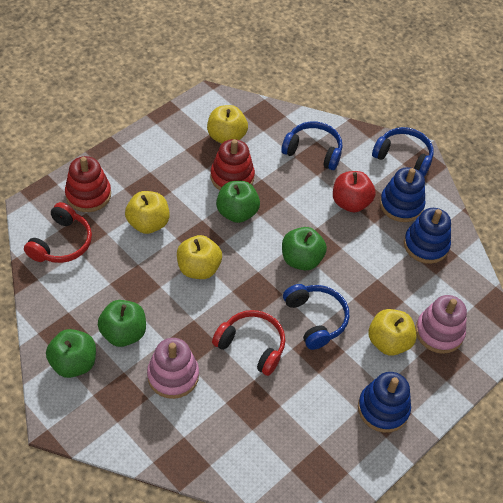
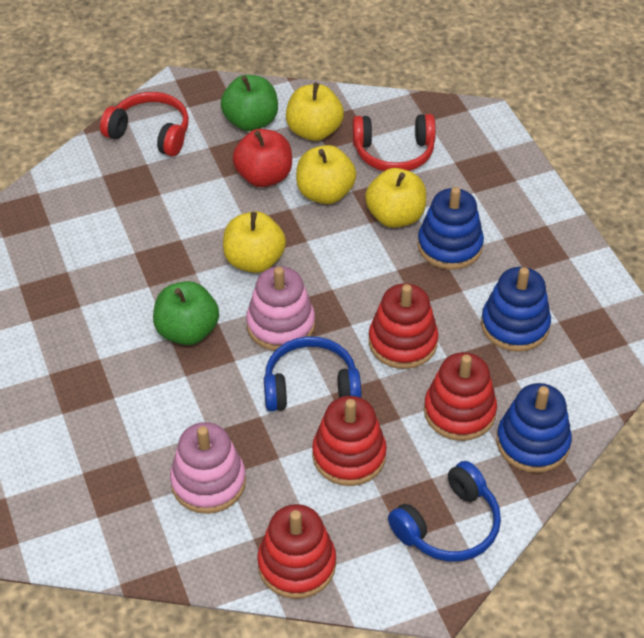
blue headphones: [281,121,342,170] [283,284,349,350] [372,127,434,177] = 3 -> [264,336,362,411] [388,461,501,562] = 2
green apple: [46,329,96,378] [98,300,146,347] [216,181,260,223] [282,227,327,270] = 4 -> [153,281,219,345] [220,75,278,131] = 2
red stacking toy: [65,156,111,212] [210,139,255,190] = 2 -> [257,504,336,599] [312,396,387,486] [369,283,439,369] [424,352,497,441] = 4

